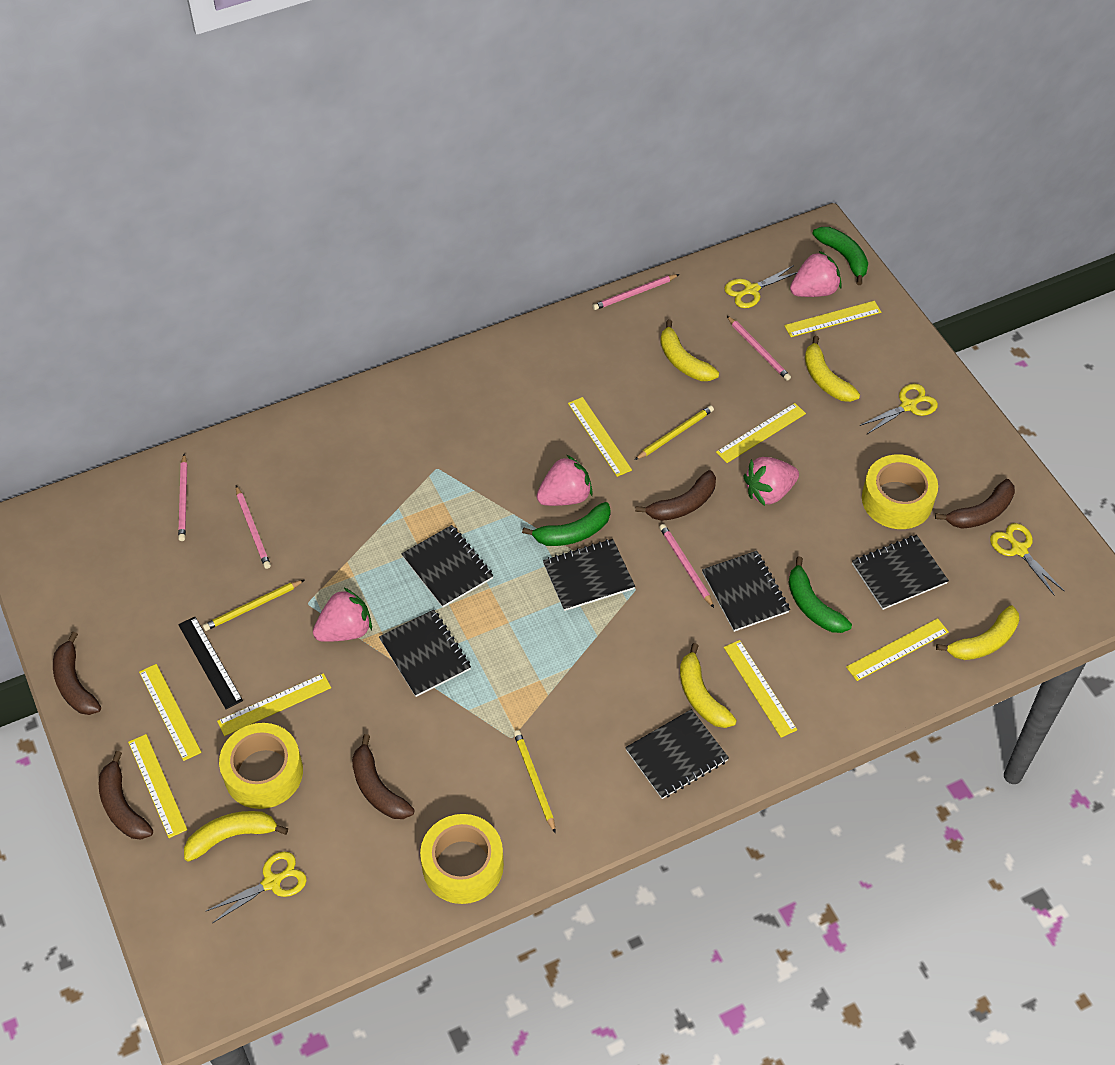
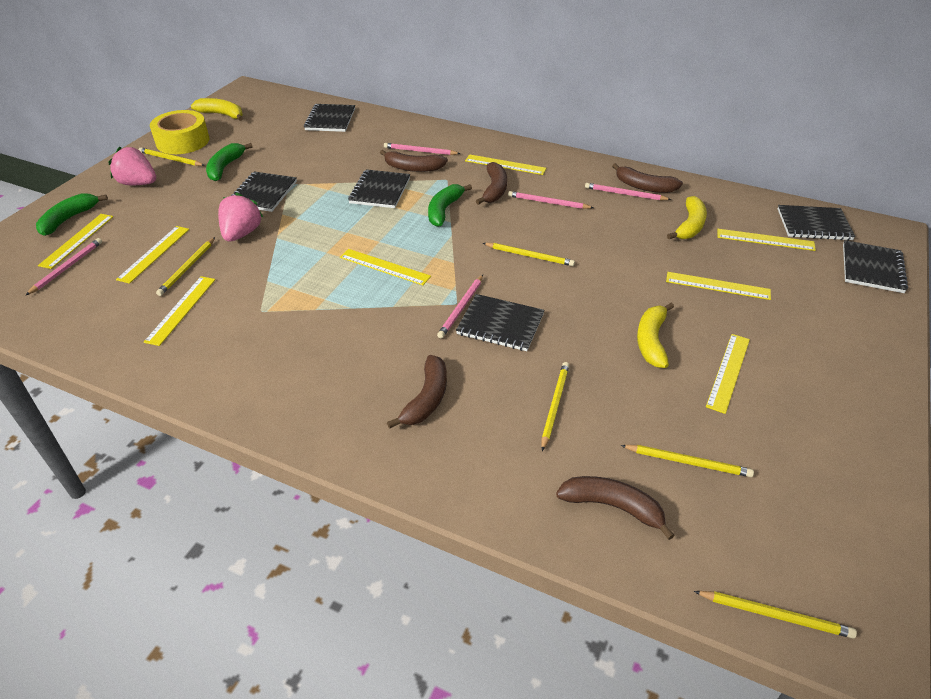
black ruler: [178,617,243,709] = 1 -> none = 0
pink strawberry: [313,588,372,642] [536,455,593,506] [743,457,799,506] [790,250,842,297] = 4 -> [108,147,156,185] [218,192,263,241] = 2
yellow banana: [184,811,288,862] [660,320,719,381] [680,643,737,728] [805,336,860,402] [936,605,1019,660] = 5 -> [191,98,243,121] [637,303,674,368] [667,196,707,239] = 3
yellow pencil: [203,580,304,631] [514,730,556,833] [635,405,714,460] = 3 -> [139,148,205,166] [156,237,215,296] [483,243,575,266] [541,362,569,451] [621,445,754,477] [694,591,857,639] = 6
yellow scissors: [206,852,307,923] [724,265,797,308] [860,384,938,434] [990,523,1064,596] = 4 -> none = 0
yellow tape: [219,723,303,809] [420,814,504,904] [862,454,938,529] = 3 -> [150,110,209,154] = 1

